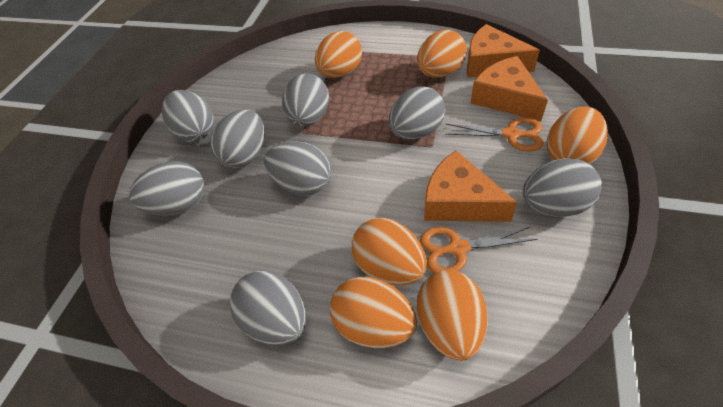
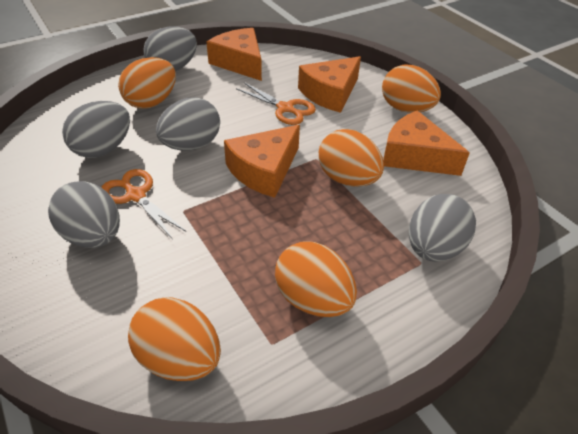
grey egg: [129,161,205,215] [162,90,214,142] [210,109,265,168] [229,270,306,345] [264,141,331,196] [282,73,329,126] [389,86,445,140] [523,158,602,217] = 8 -> [48,181,120,248] [62,101,130,158] [143,26,197,72] [156,97,220,151] [409,194,476,262] = 5
orange cheese: [424,150,518,222] [467,24,540,78] [471,56,548,121] = 3 -> [206,28,262,81] [224,125,300,198] [298,56,361,113] [383,110,470,176] = 4
orange egg: [315,31,362,78] [330,276,417,348] [352,218,427,286] [417,30,467,78] [417,270,488,361] [546,106,608,164] = 6 -> [118,57,176,109] [128,297,221,381] [275,242,357,317] [319,129,384,187] [382,64,441,113] = 5

